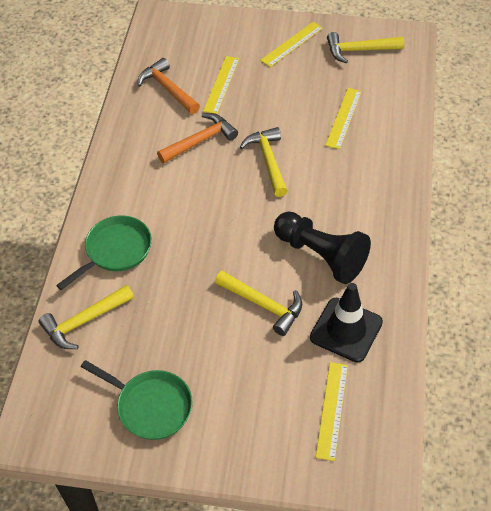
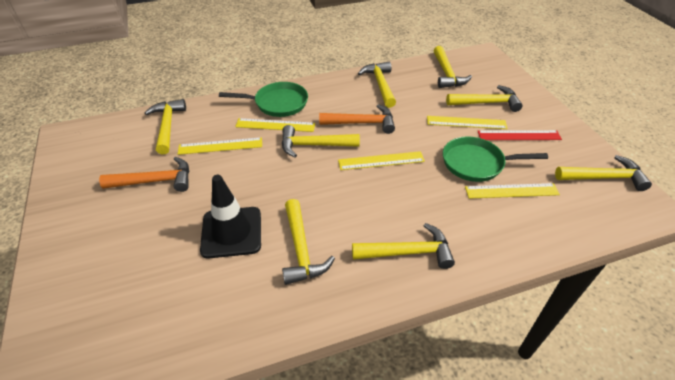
black pawn: [274,212,371,284] = 1 -> none = 0
red ruler: none = 0 -> [478,130,562,140] = 1
yellow hammer: [39,285,134,349] [215,271,302,336] [240,127,288,197] [327,32,404,63] = 4 -> [145,99,186,154] [282,125,360,157] [282,199,335,285] [352,223,455,269] [358,62,396,108] [433,46,472,88] [446,85,523,112] [555,155,652,191] = 8
yellow ruler: [203,56,239,114] [260,22,323,67] [316,362,348,461] [325,88,362,149] = 4 -> [178,137,262,155] [235,118,315,132] [338,151,425,170] [427,116,508,129] [465,183,560,199] = 5

